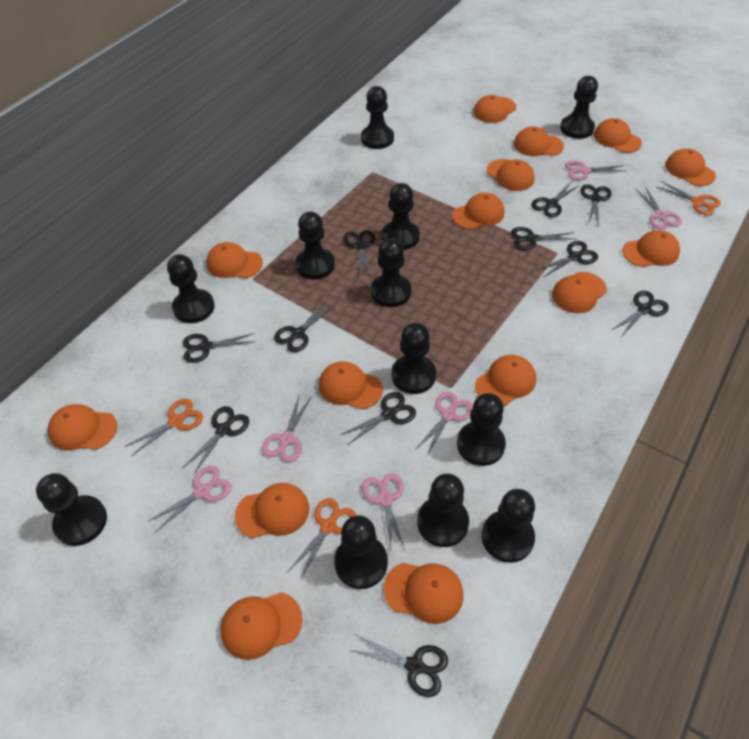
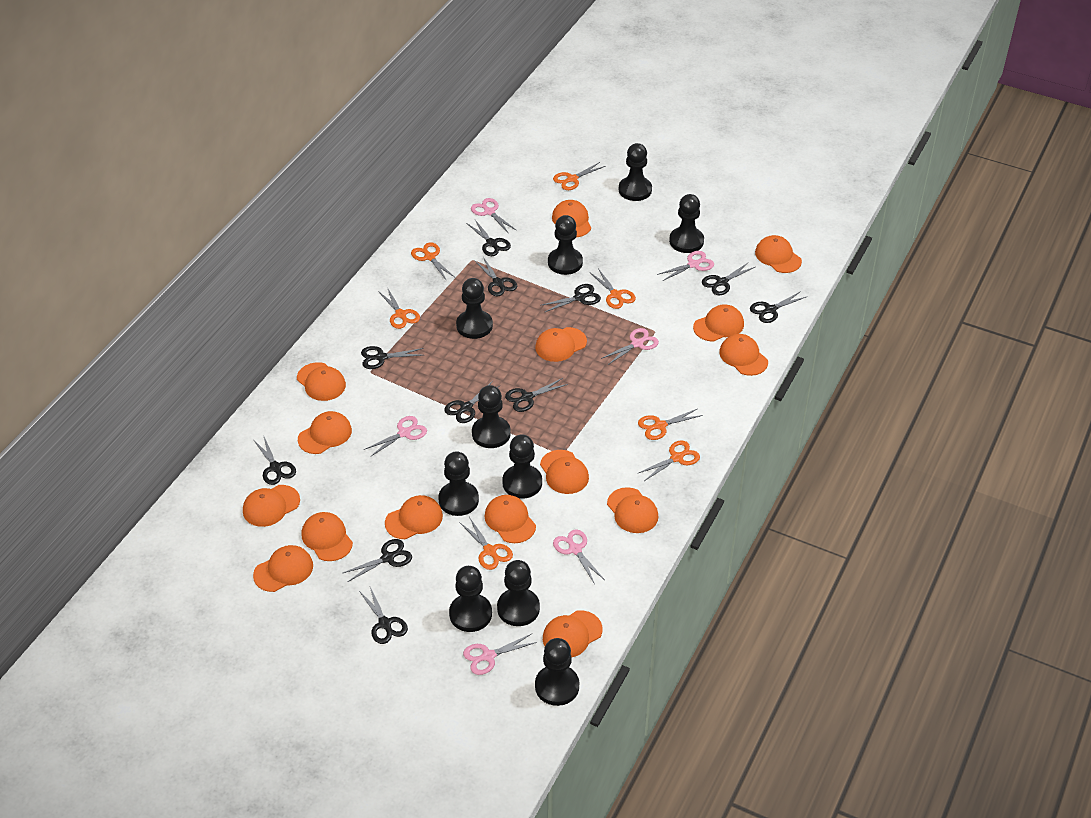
black pawn: [36,473,107,546] [167,254,215,323] [295,212,335,279] [334,515,388,589] [361,86,394,149] [371,238,411,307] [382,183,420,250] [392,323,436,394] [417,473,469,547] [457,393,506,466] [481,489,535,563] [560,76,598,139] = 12 -> [438,451,479,516] [449,566,492,632] [456,278,493,339] [472,385,511,448] [497,560,540,626] [502,434,542,499] [535,638,579,706] [548,215,583,275] [619,143,652,201] [669,194,704,253] = 10
orange scissors: [124,399,203,456] [288,498,356,580] [657,181,721,215] = 3 -> [378,287,420,329] [411,242,454,281] [459,517,513,570] [553,162,606,190] [590,270,636,309] [637,440,700,480] [638,409,703,440] = 7

